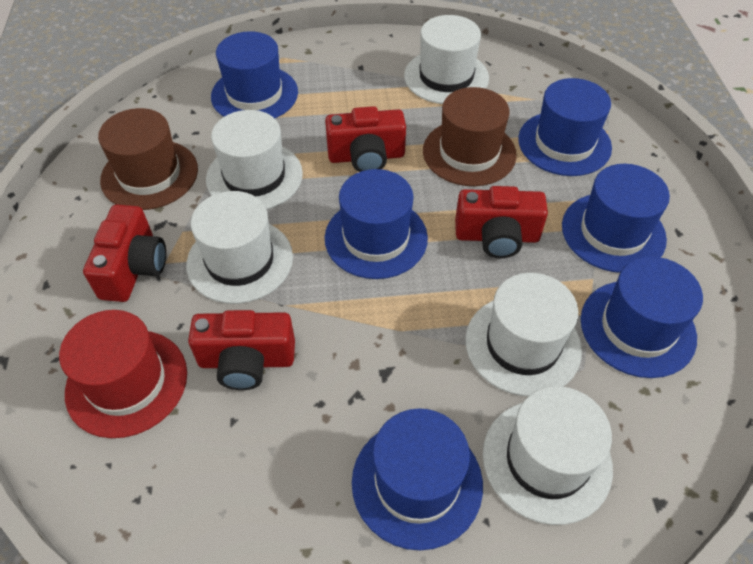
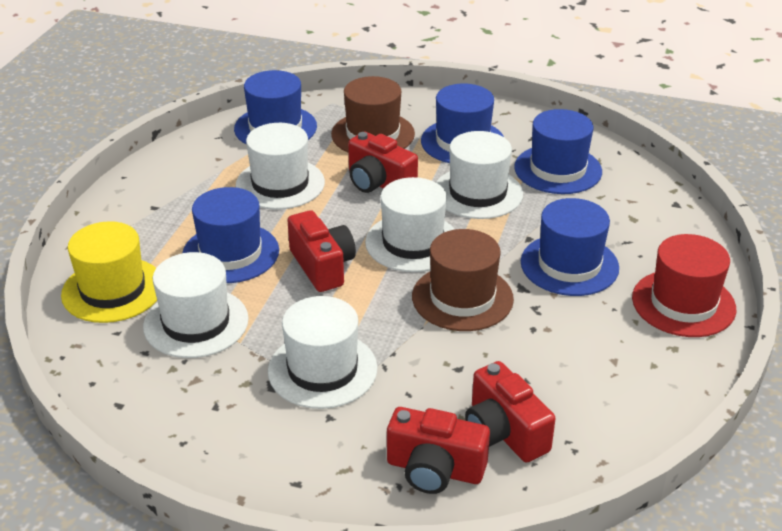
blue hat: [211,31,298,118] [325,169,428,279] [352,409,483,551] [518,78,612,176] [562,164,670,273] [581,257,703,378] = 6 -> [182,187,279,283] [234,70,317,145] [421,84,504,163] [514,109,602,194] [521,198,619,296] = 5
yellow hat: none = 0 -> [61,221,157,323] = 1

